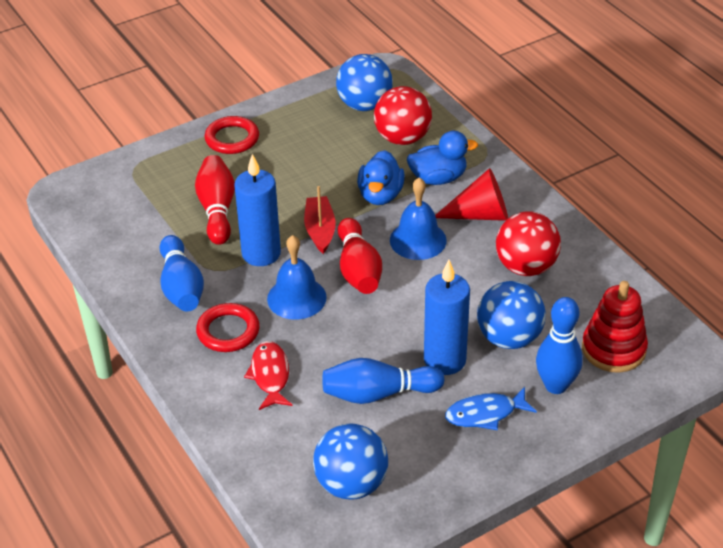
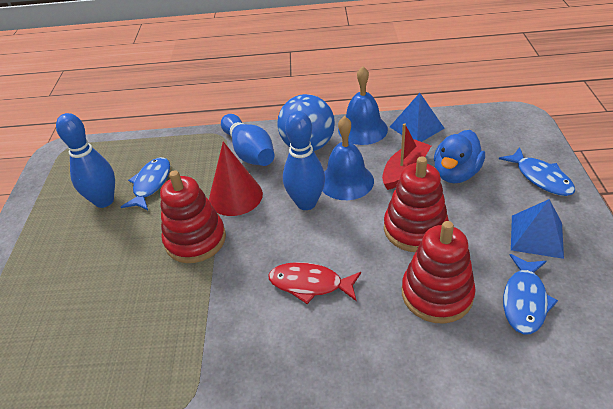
blue ball: [313,423,388,500] [336,54,393,111] [477,281,546,349] = 3 -> [277,94,335,151] = 1
blue candle: [234,154,281,266] [424,260,470,375] = 2 -> none = 0
blue duck: [357,150,405,205] [407,131,478,185] = 2 -> [434,130,485,183] = 1
blue fish: [445,387,537,430] = 1 -> [121,157,170,210] [499,147,575,196] [503,254,558,334] = 3
blue pyramid: none = 0 -> [390,93,445,142] [511,199,564,259] = 2
red ball: [374,86,432,145] [496,211,561,276] = 2 -> none = 0
red bowling pin: [195,155,235,245] [337,218,382,294] = 2 -> none = 0
red ring: [196,303,260,352] [205,116,259,154] = 2 -> none = 0
red stacking toy: [582,281,648,373] = 1 -> [160,170,226,263] [384,156,449,252] [402,221,476,324] = 3

